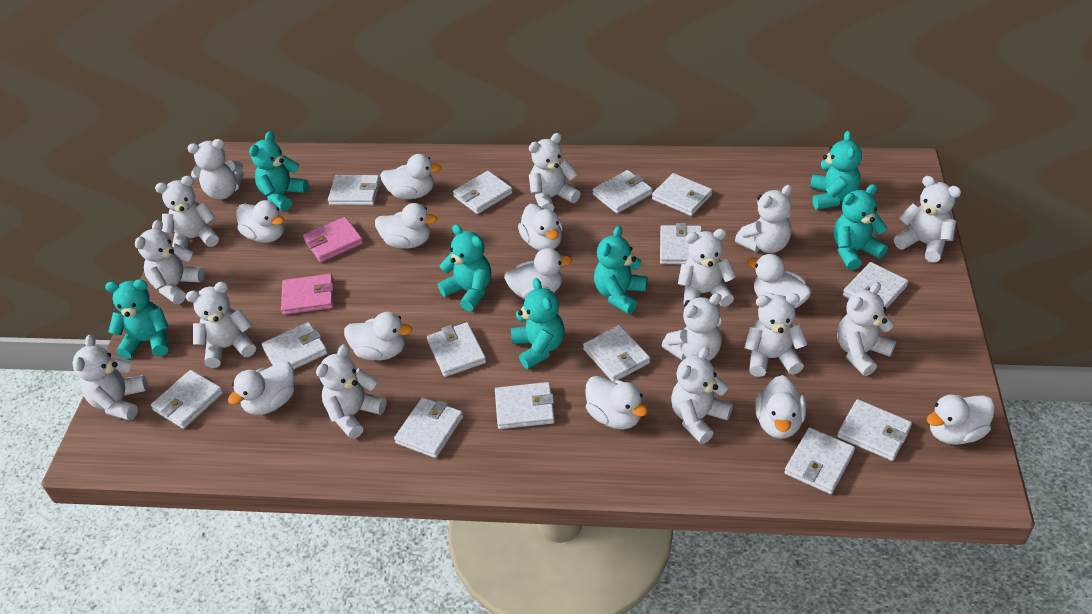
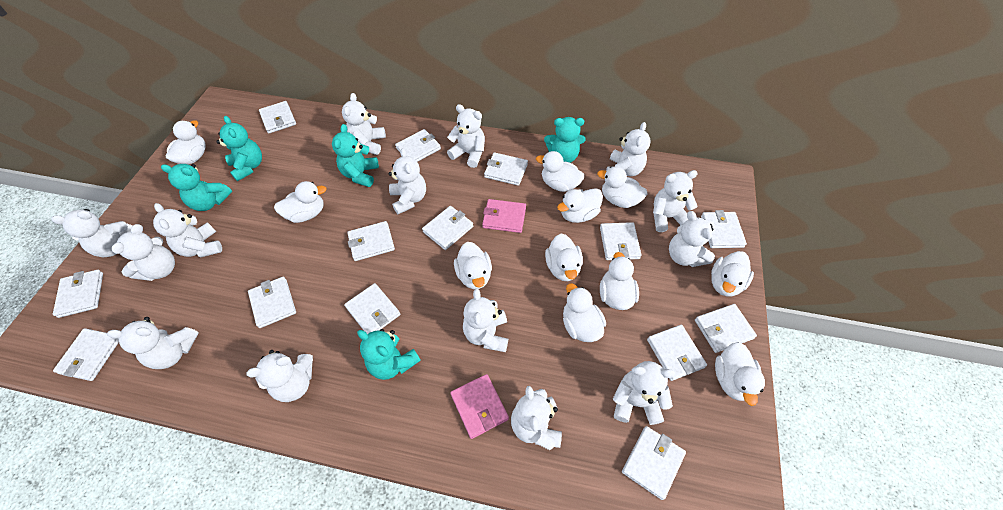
turquoise teddy bear: [105,279,169,359] [249,131,309,211] [438,224,491,312] [511,278,565,369] [594,226,648,314] [810,131,862,210] [834,184,888,270] = 7 -> [161,164,232,211] [216,116,262,181] [332,124,379,187] [357,329,421,380] [544,117,585,163] = 5

